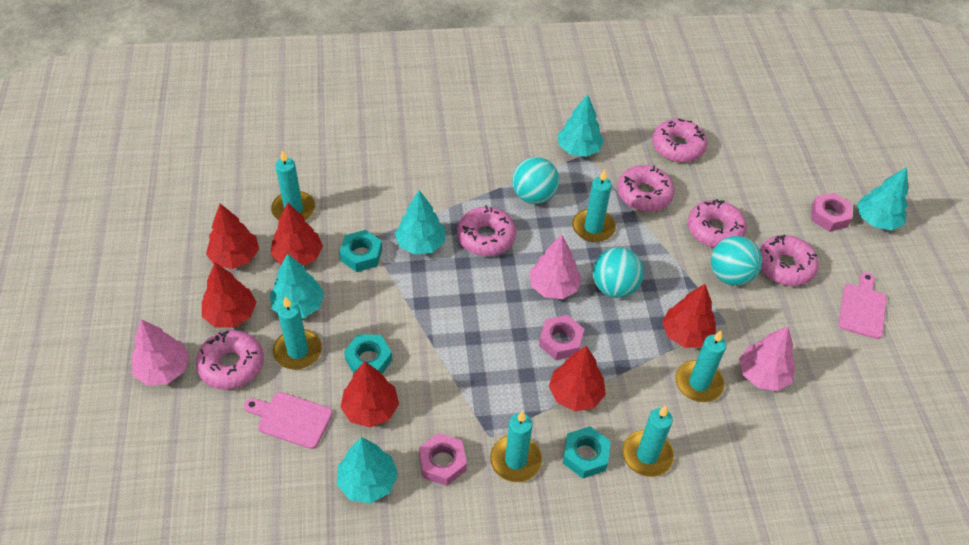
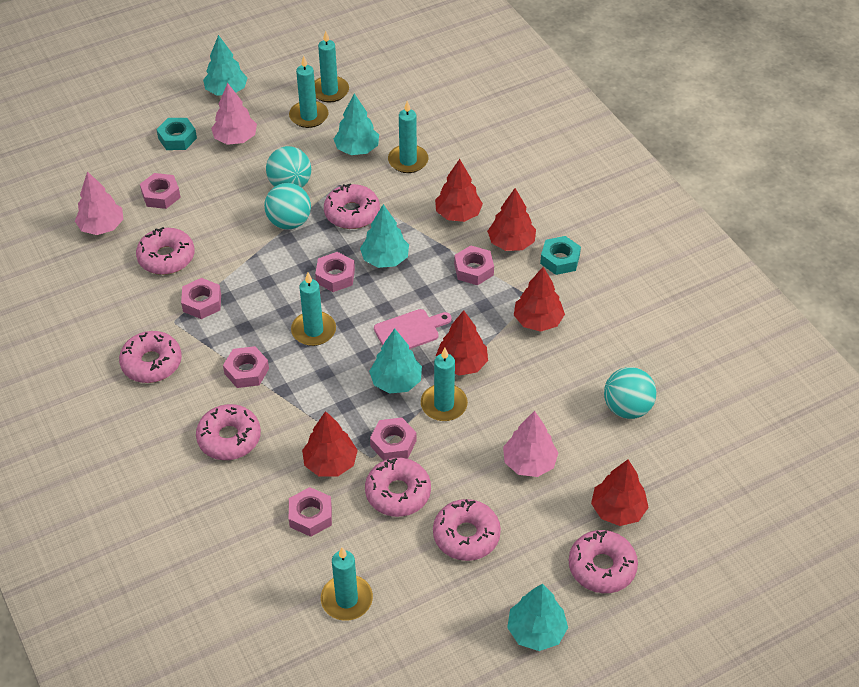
pink cutting board: [244,392,333,449] [838,272,887,339] = 2 -> [374,309,452,349] = 1
pink donut: [196,330,264,390] [457,205,516,256] [617,165,675,212] [652,119,707,163] [688,199,747,248] [759,235,819,286] = 6 -> [119,331,182,383] [136,227,195,275] [196,404,261,460] [324,183,380,229] [365,458,431,517] [433,499,501,561] [569,530,638,593] = 7
pink nut: [419,433,467,486] [539,315,584,360] [811,193,852,232] = 3 -> [140,173,181,209] [181,278,221,319] [223,346,269,388] [289,487,332,537] [315,252,355,292] [370,417,416,461] [454,245,494,285] = 7
turquoise nut: [339,230,382,272] [344,334,392,375] [563,426,610,478] = 3 -> [156,118,197,150] [540,236,581,275] = 2

